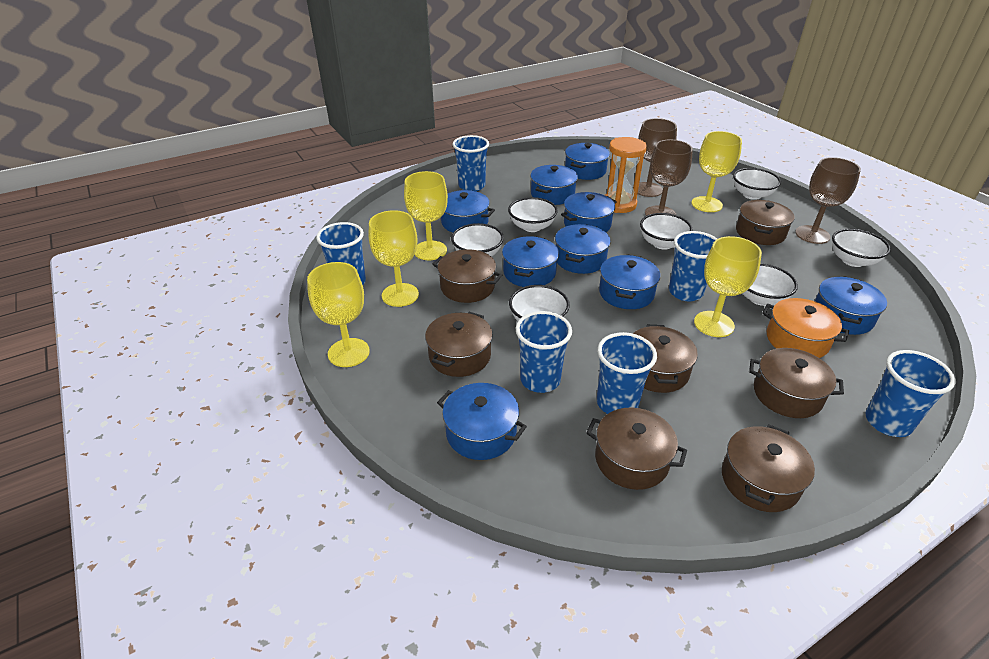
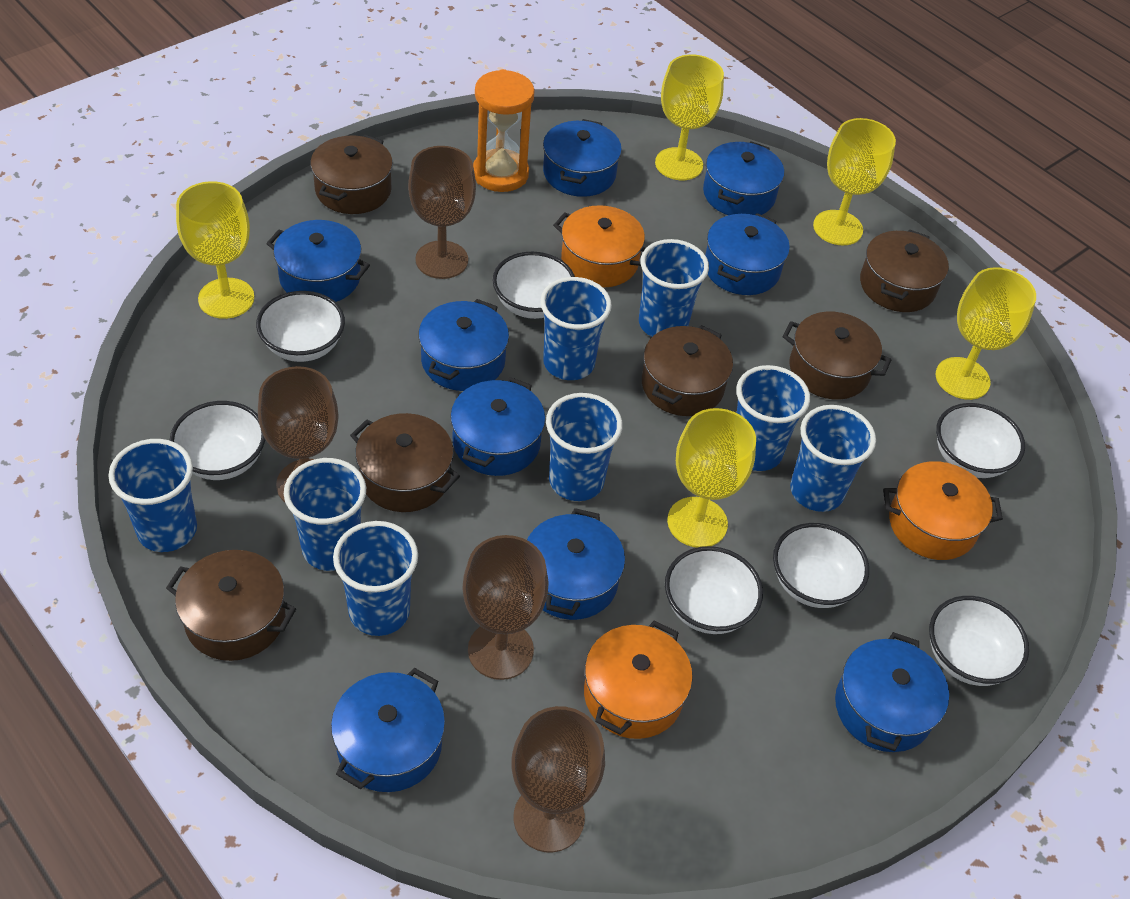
blue cup: [316,222,366,285] [452,135,489,191] [516,311,572,393] [597,332,657,414] [669,231,717,301] [866,350,955,437] = 6 -> [108,439,197,552] [284,458,366,571] [333,521,418,636] [540,277,612,380] [546,393,623,501] [639,239,709,337] [736,365,810,471] [790,405,876,512] = 8
brown goblet: [638,118,677,197] [645,139,693,216] [795,157,861,244] = 3 -> [258,366,339,502] [408,146,476,279] [462,535,549,680] [511,706,605,853] = 4
brown pot: [425,312,493,377] [433,249,502,303] [586,408,687,490] [633,325,698,393] [722,424,815,512] [736,200,795,245] [749,348,844,418] = 7 -> [166,550,296,661] [310,135,393,214] [350,413,460,512] [642,325,733,416] [783,312,891,400] [860,229,949,312] = 6
orange pot: [762,298,849,358] = 1 -> [553,205,646,287] [584,620,693,739] [883,461,1003,560] = 3

